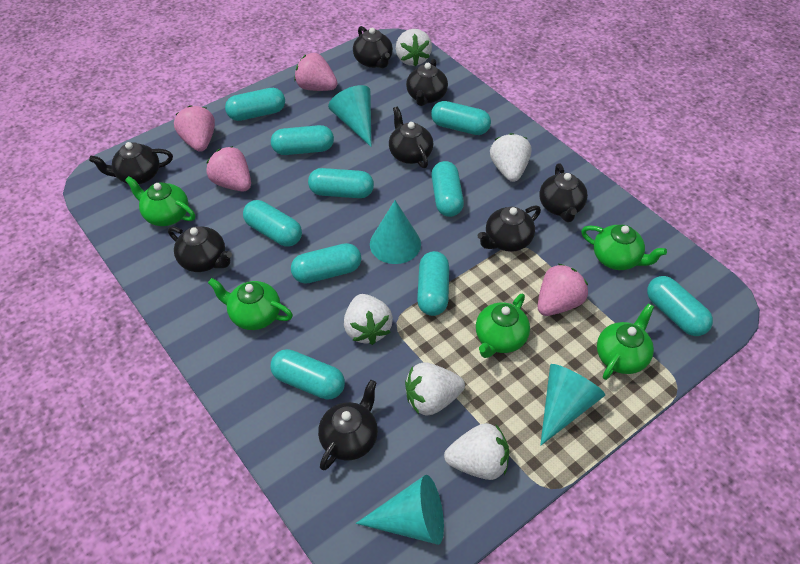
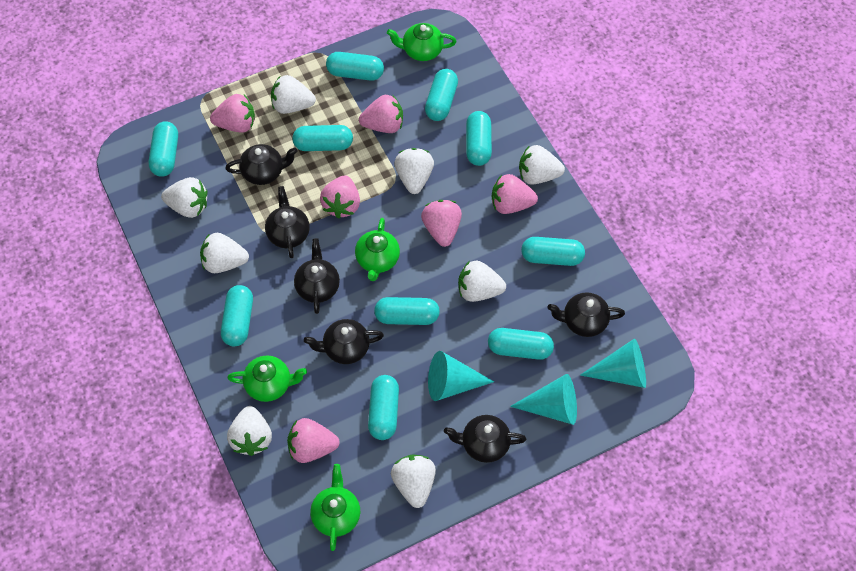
black teapot: [89,142,173,184] [168,226,232,272] [318,380,378,471] [353,26,393,68] [389,106,433,168] [406,59,448,106] [477,205,541,252] [539,163,588,222] = 8 -> [225,144,298,185] [265,186,310,258] [294,238,340,314] [304,319,384,364] [444,415,526,463] [548,292,625,337] = 6
green teapot: [125,176,195,226] [208,278,293,330] [476,293,530,358] [581,225,667,270] [597,303,654,380] = 5 -> [227,356,307,402] [310,464,360,551] [355,218,400,281] [387,23,457,61] = 4
pink strawberry: [174,105,215,152] [206,146,251,191] [294,53,337,91] [538,263,588,316] = 4 -> [210,94,255,133] [287,418,340,463] [320,175,360,219] [359,95,403,133] [421,200,462,247] [492,174,538,214] = 6
turquoise cone: [328,85,371,147] [356,475,444,545] [370,200,421,264] [540,364,605,446] = 4 -> [428,351,494,401] [510,374,577,425] [580,339,646,388] = 3
white strawberry: [344,294,393,345] [396,29,432,66] [405,362,465,416] [444,423,509,480] [490,133,531,182] = 5 -> [161,177,207,218] [200,233,249,273] [227,406,272,456] [271,75,316,114] [391,454,436,508] [394,148,434,194] [458,261,506,302] [519,145,565,185] = 8

